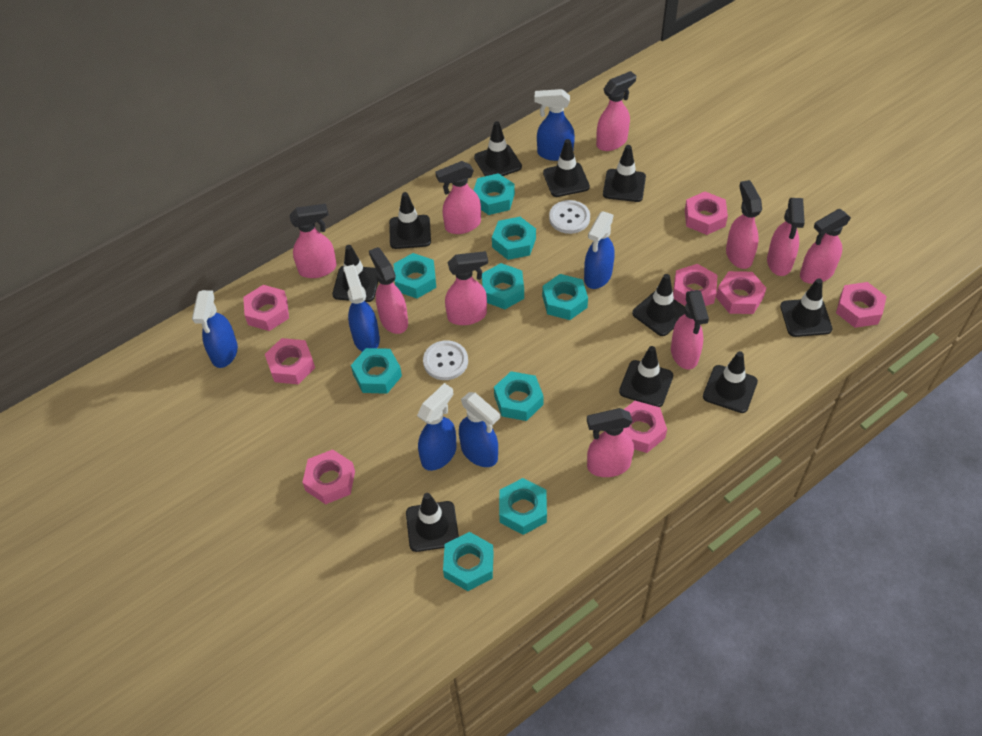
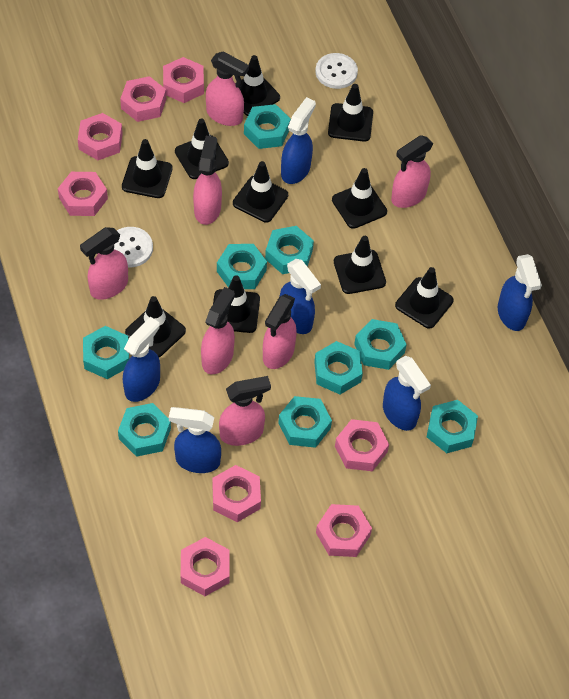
pink spray bottle: [289,204,336,278] [369,247,408,334] [435,161,481,234] [445,251,488,325] [587,408,634,477] [596,71,636,151] [671,290,709,369] [726,180,762,269] [767,198,805,276] [800,209,851,284] = 10 -> [80,227,128,300] [193,136,222,225] [201,287,235,374] [206,51,249,126] [219,376,271,446] [263,294,297,369] [391,135,433,208] = 7

